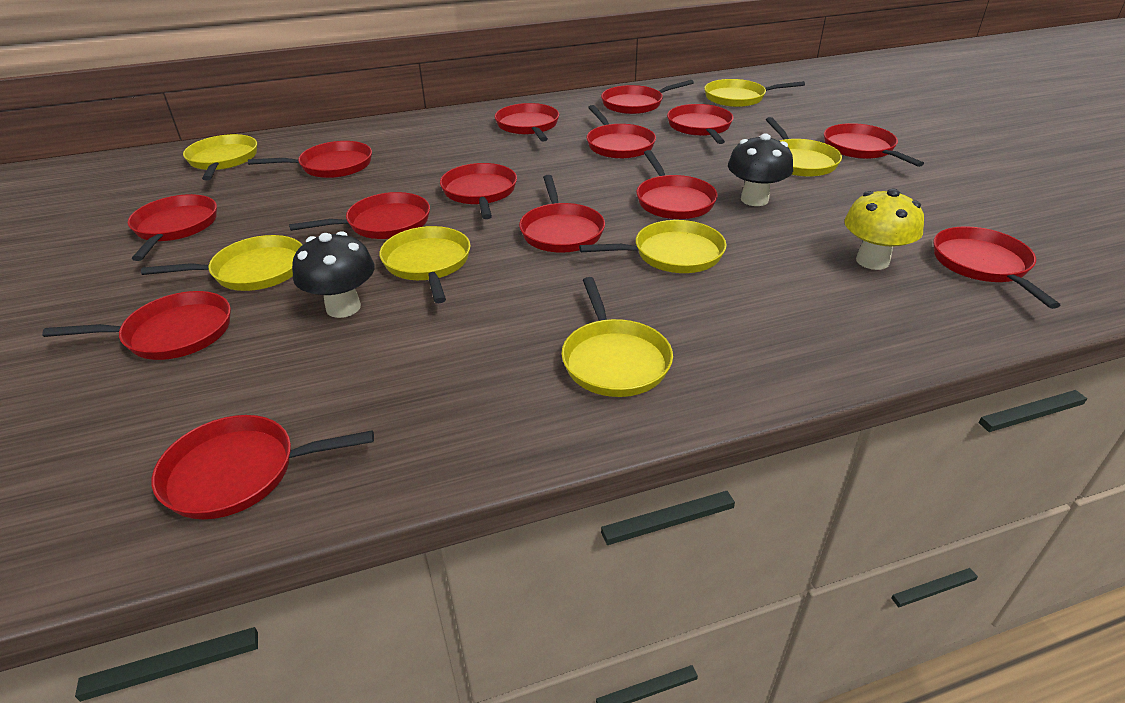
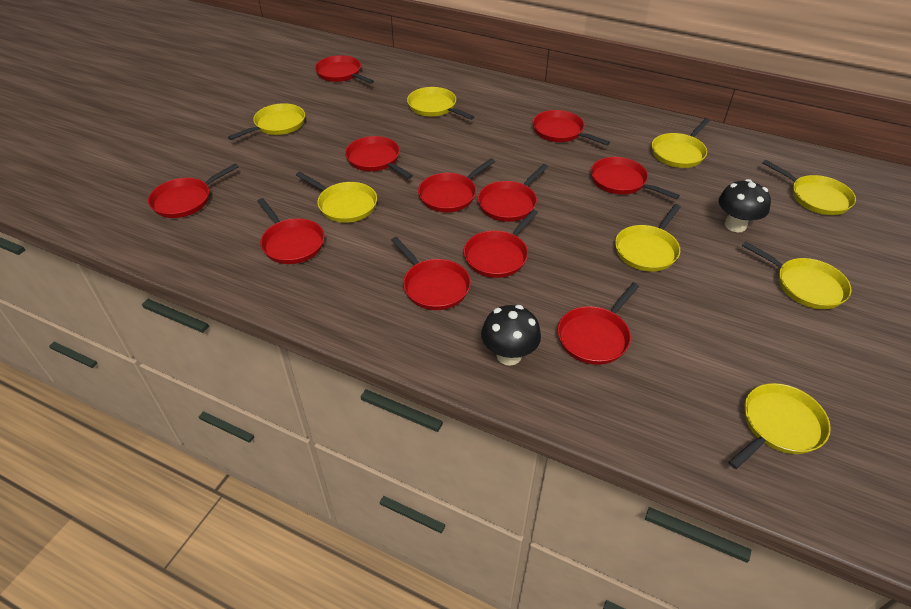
red pan: [42,291,231,360] [128,194,217,261] [152,415,374,519] [248,141,372,178] [289,192,430,239] [440,163,517,219] [495,103,559,142] [519,175,605,253] [587,105,656,159] [601,80,694,114] [636,150,718,219] [667,104,733,144] [824,123,924,167] [933,226,1060,309] = 14 -> [148,163,239,218] [257,198,325,264] [315,55,374,84] [345,136,413,179] [391,237,471,310] [418,158,495,212] [463,210,538,278] [478,164,548,222] [532,110,610,146] [557,283,639,365] [591,157,680,199] = 11
yellow mushroom: [844,188,924,270] = 1 -> none = 0
yellow pan: [141,235,302,291] [183,134,257,181] [379,226,471,303] [561,277,673,397] [579,220,726,273] [704,79,805,107] [766,117,842,177] = 7 -> [228,103,305,140] [296,172,377,223] [407,87,474,120] [615,204,681,272] [652,118,710,168] [728,383,831,469] [742,241,851,309] [763,160,856,215] = 8

